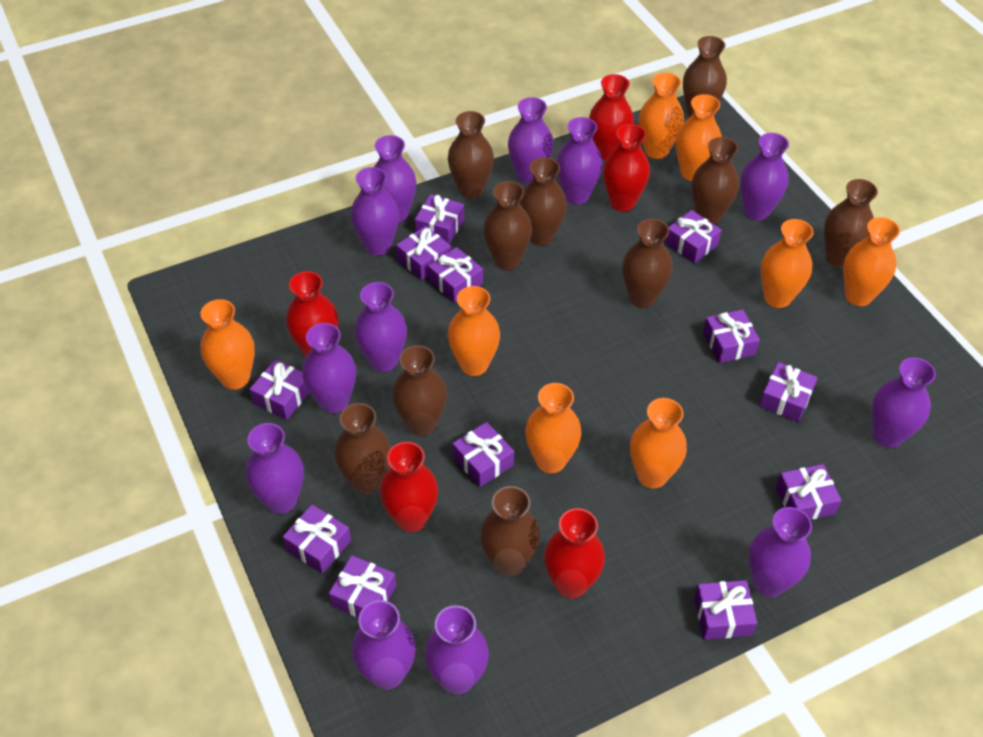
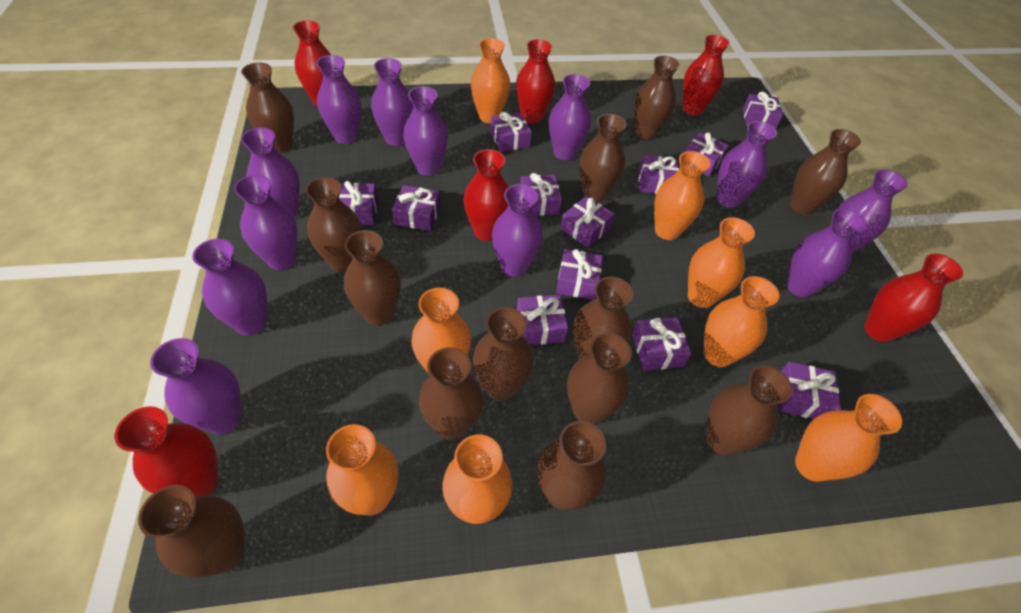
brown vase: [334,403,391,494] [392,345,447,436] [448,111,494,198] [480,486,540,577] [483,181,532,270] [520,157,567,246] [622,219,672,308] [683,36,727,117] [692,137,739,224] [824,179,878,267] = 10 -> [138,485,245,578] [241,62,294,153] [305,177,361,272] [344,230,401,325] [419,347,483,441] [473,307,533,401] [538,421,606,510] [567,333,632,425] [573,277,633,360] [580,114,626,202] [634,55,680,139] [706,365,793,455] [790,129,861,215] = 13
red vase: [286,271,338,357] [380,442,438,532] [544,508,605,599] [589,74,634,160] [603,124,650,211] = 5 -> [115,406,219,497] [293,20,331,106] [464,149,509,241] [516,39,555,124] [683,34,730,116] [864,253,963,342] = 6

